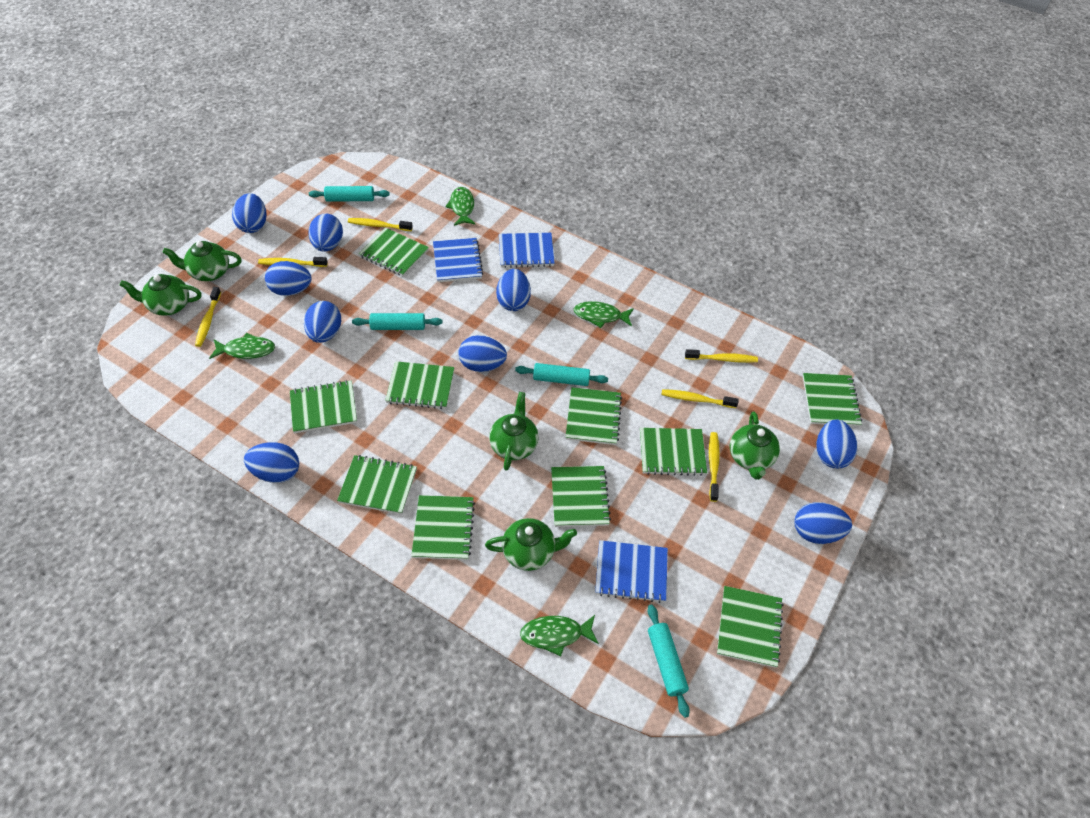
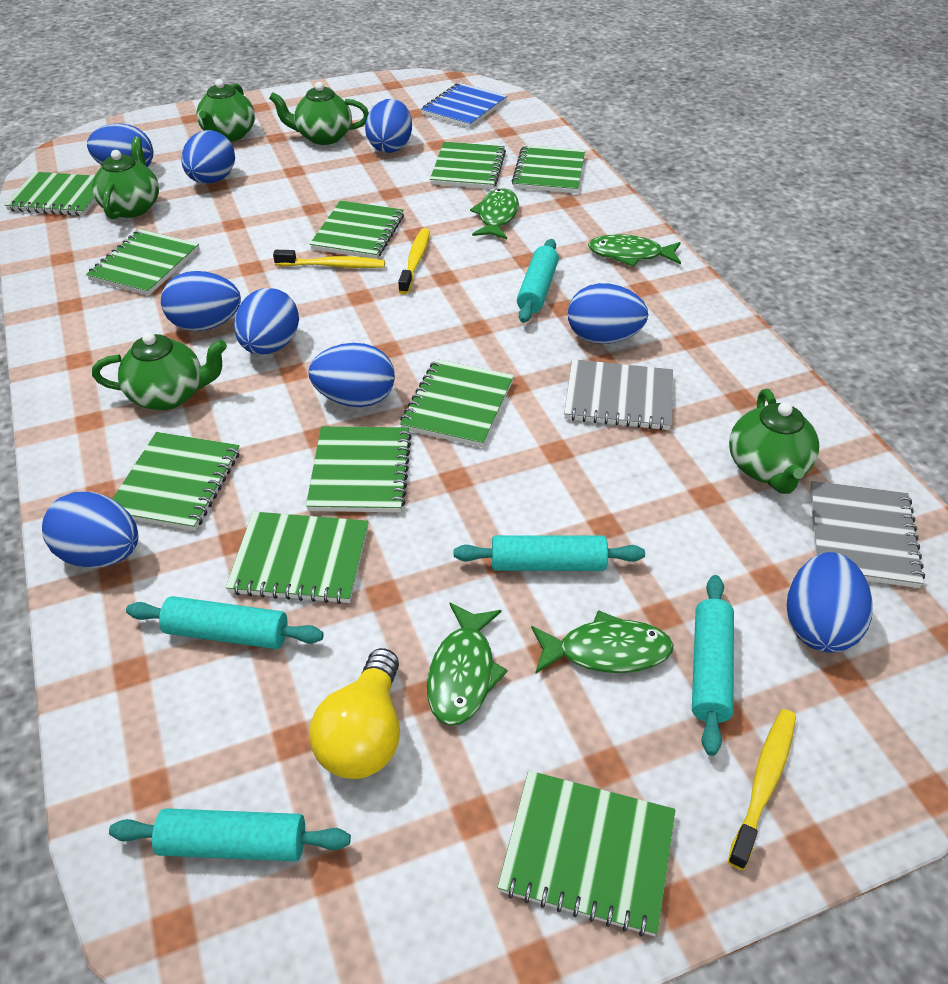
blue notebook: [433,238,483,282] [499,233,555,268] [595,540,668,603] = 3 -> [421,83,507,128] = 1
grey notebook: none = 0 -> [564,359,673,430] [810,481,925,588] = 2
turquoise rolling pin: [309,186,390,202] [352,313,443,330] [515,363,608,386] [648,604,690,718] = 4 -> [109,808,351,861] [126,596,324,649] [454,535,645,571] [517,239,559,323] [692,575,734,756] = 5
yellow light bulb: none = 0 -> [309,648,400,779] = 1
yellow toothbrush: [195,287,221,347] [258,257,327,267] [348,218,413,231] [661,389,739,408] [685,349,758,363] [709,432,720,502] = 6 -> [273,250,385,268] [398,228,430,294] [728,709,796,870] = 3

